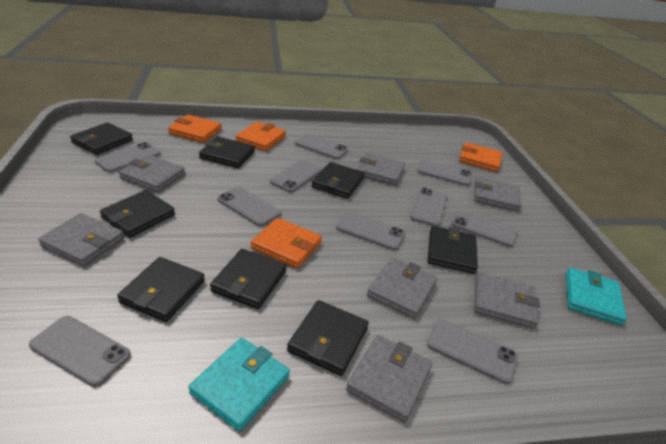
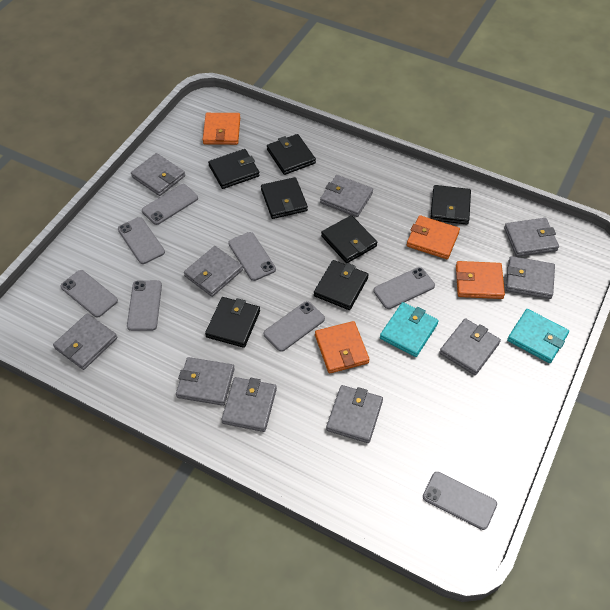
black wallet: [70,122,133,155] [100,190,175,238] [117,257,205,322] [199,137,255,168] [210,249,287,309] [287,300,369,376] [312,162,365,199] [428,226,478,274] = 8 -> [205,297,260,348] [208,149,260,189] [261,177,308,219] [267,134,316,175] [314,260,369,310] [321,215,377,263] [430,185,471,225] = 7
grey phone: [29,316,131,387] [95,142,161,172] [217,187,281,226] [270,159,323,192] [295,134,348,159] [336,212,405,250] [410,188,447,227] [417,160,473,186] [427,319,518,384] [451,210,517,247] = 10 -> [60,270,118,318] [118,217,165,264] [127,280,162,331] [142,184,198,225] [228,232,276,281] [264,301,325,352] [373,267,435,309] [423,472,497,530] = 8
grey wallet: [38,213,124,266] [119,154,185,192] [346,335,432,423] [356,153,405,185] [367,257,437,319] [474,177,521,211] [474,272,540,329] = 7 -> [53,313,117,370] [131,153,185,196] [176,357,235,406] [184,246,243,297] [221,377,277,432] [320,175,373,217] [326,385,383,443] [439,318,501,375] [504,218,559,257] [506,256,555,299] = 10

